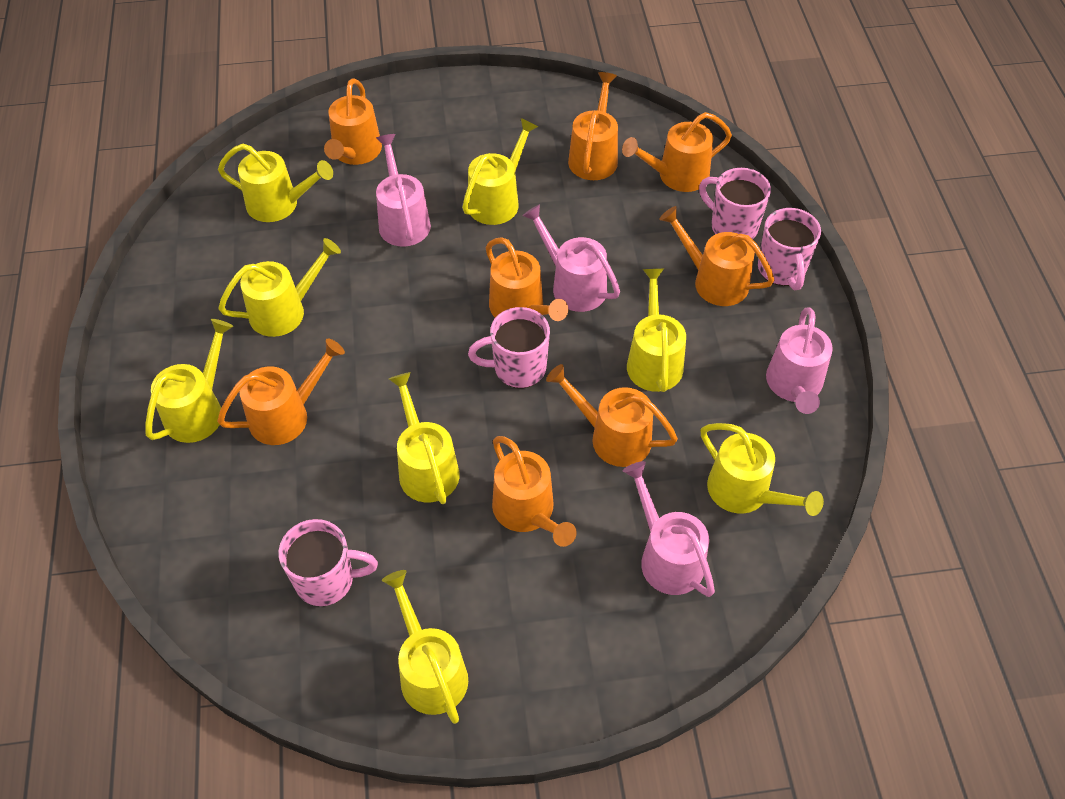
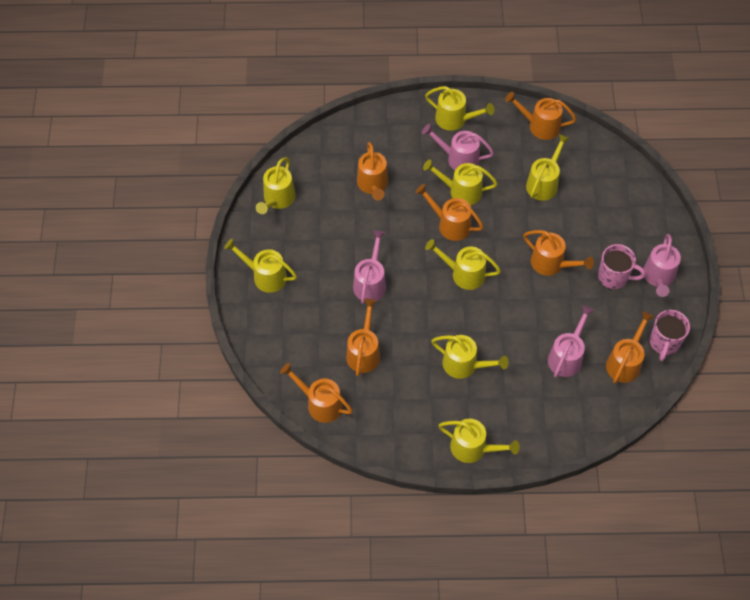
orange watering can: [218,339,345,445] [324,78,382,165] [486,237,568,321] [492,436,577,547] [546,364,678,467] [568,72,618,180] [622,112,732,192] [659,206,774,306] = 8 -> [280,363,353,423] [346,299,380,377] [357,142,388,201] [415,184,484,241] [505,92,576,140] [523,230,594,276] [606,311,654,384] = 7
pink mug: [279,519,378,606] [468,307,550,388] [699,168,771,239] [758,208,821,290] = 4 -> [598,244,646,289] [650,310,690,361] = 2

